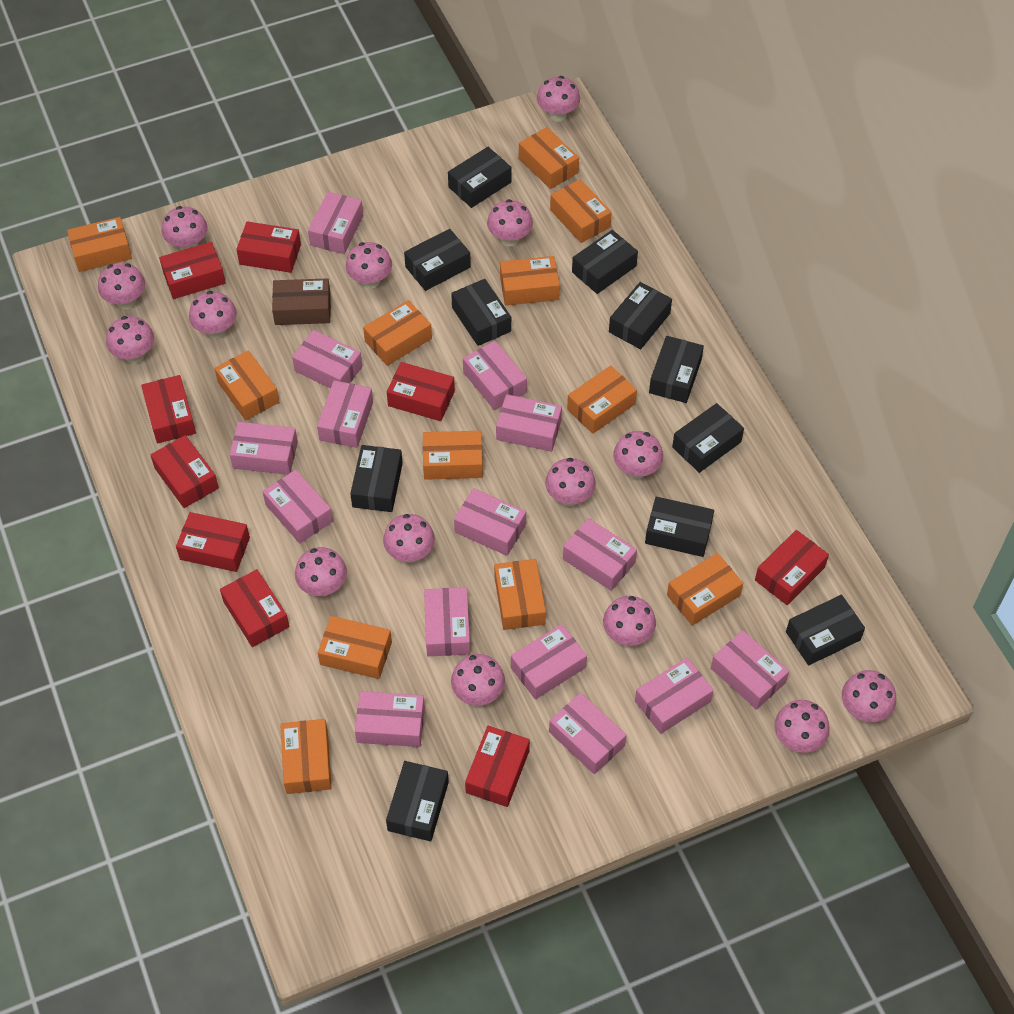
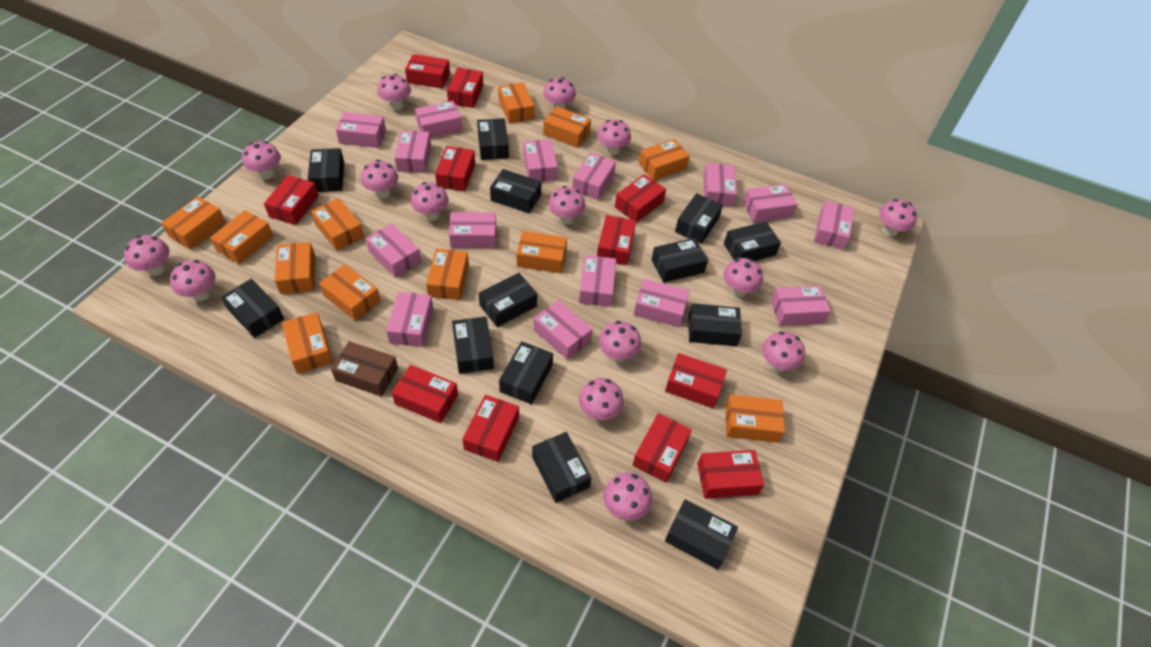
black box: [350,445,403,512] [386,761,449,841] [404,229,471,291] [448,147,511,208] [451,279,511,346] [572,230,638,294] [609,282,672,349] [645,496,714,557] [649,336,704,403] [672,403,744,473] [786,595,865,665] = 11 -> [221,279,284,338] [308,148,344,192] [452,316,494,374] [477,118,509,160] [479,273,537,327] [490,169,541,213] [499,341,553,404] [532,432,591,503] [652,238,708,283] [665,499,738,570] [675,193,723,244] [689,303,742,346] [724,221,781,261] = 13
red box: [141,375,196,444] [151,435,219,508] [159,242,226,299] [176,512,250,572] [220,569,290,647] [236,221,301,273] [387,362,455,421] [465,726,530,807] [755,530,829,605] = 9 -> [264,175,319,225] [392,365,458,423] [405,54,450,89] [435,146,475,191] [447,68,483,108] [462,395,519,462] [597,215,636,265] [615,174,666,223] [633,413,692,483] [665,353,727,409] [697,450,764,499] = 11

